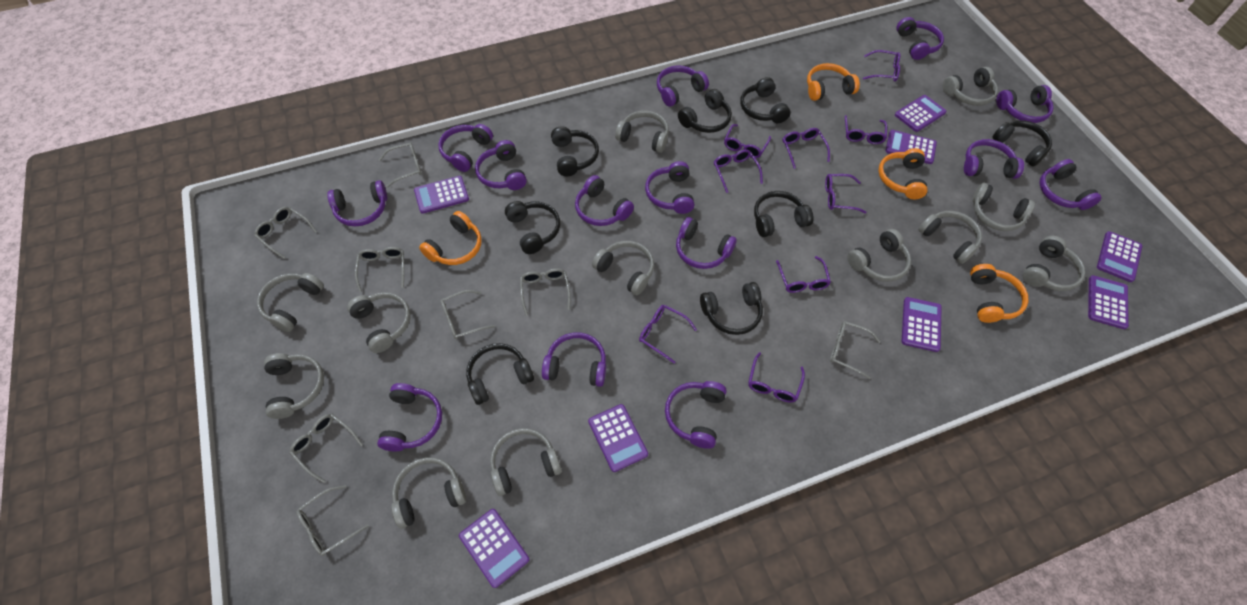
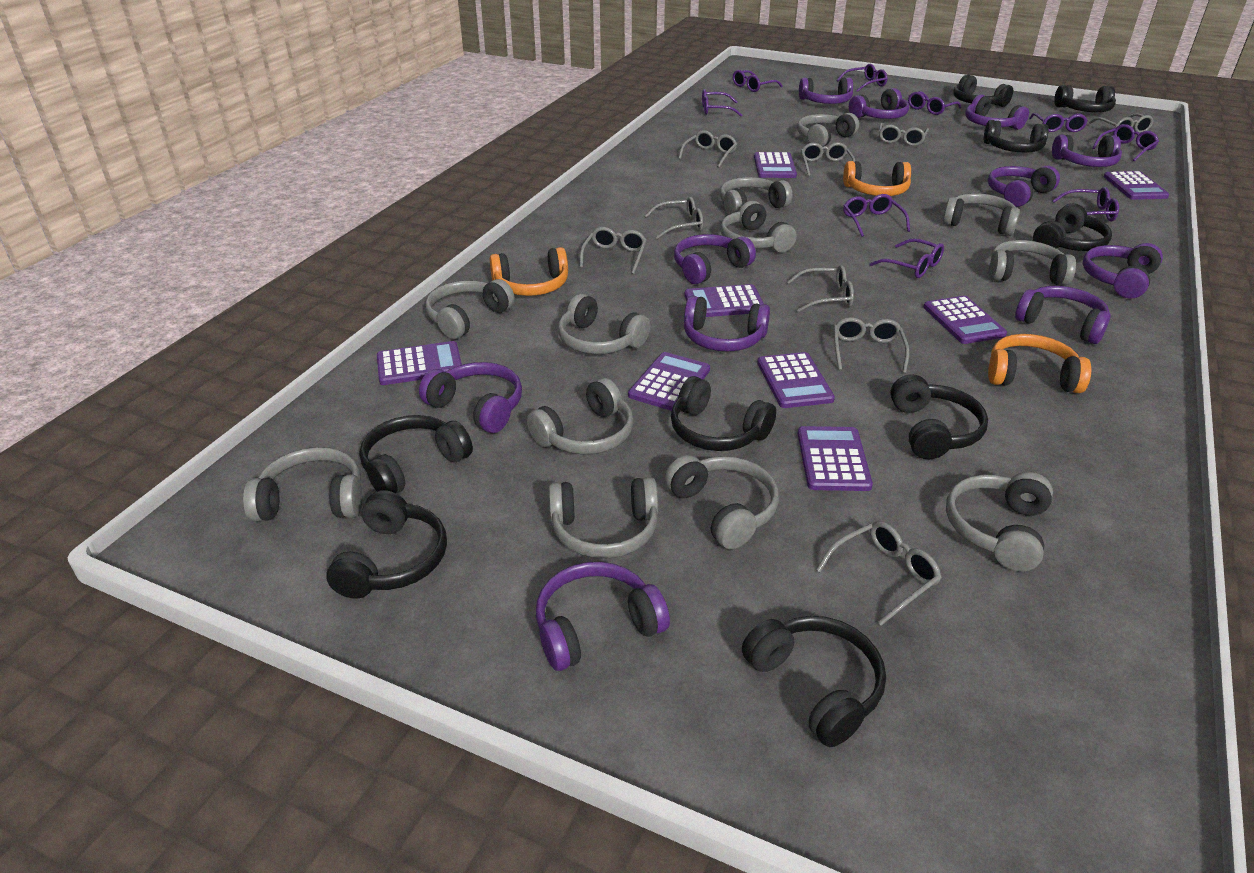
black headphones: [466,343,534,405] [505,201,560,254] [551,126,599,176] [678,89,732,133] [700,282,763,335] [740,77,791,123] [754,191,814,237] [992,120,1052,167] = 8 -> [326,490,447,599] [360,415,473,493] [671,376,776,451] [742,616,886,747] [890,374,988,459] [953,75,1013,107] [983,120,1049,152] [1033,203,1112,251] [1054,85,1116,112] = 9
grey glasses: [254,207,317,259] [289,414,363,483] [296,485,369,556] [355,247,404,292] [379,142,422,187] [440,290,495,339] [520,268,571,316] [830,321,881,379] = 8 -> [580,227,647,274] [645,197,703,239] [678,130,737,168] [787,265,854,313] [801,142,855,177] [816,521,942,626] [834,317,910,374] [879,123,929,146] [1089,113,1154,133] = 9
orange headphones: [419,211,482,265] [807,63,860,101] [878,148,927,199] [970,264,1029,323] = 4 -> [490,247,568,296] [843,161,911,196] [988,334,1091,393] = 3
purple headphones: [327,180,387,227] [377,383,442,452] [438,124,493,172] [475,140,527,190] [542,332,606,387] [575,175,634,226] [645,161,694,214] [657,65,709,107] [665,381,727,449] [676,217,737,269] [896,17,944,60] [964,139,1024,179] [996,85,1054,123] [1039,159,1102,210] = 14 -> [419,362,522,433] [536,562,670,671] [674,234,756,284] [684,296,770,351] [799,77,853,104] [849,88,909,119] [965,94,1029,130] [988,166,1060,207] [1015,286,1110,344] [1052,135,1122,167] [1082,243,1163,299] = 11

